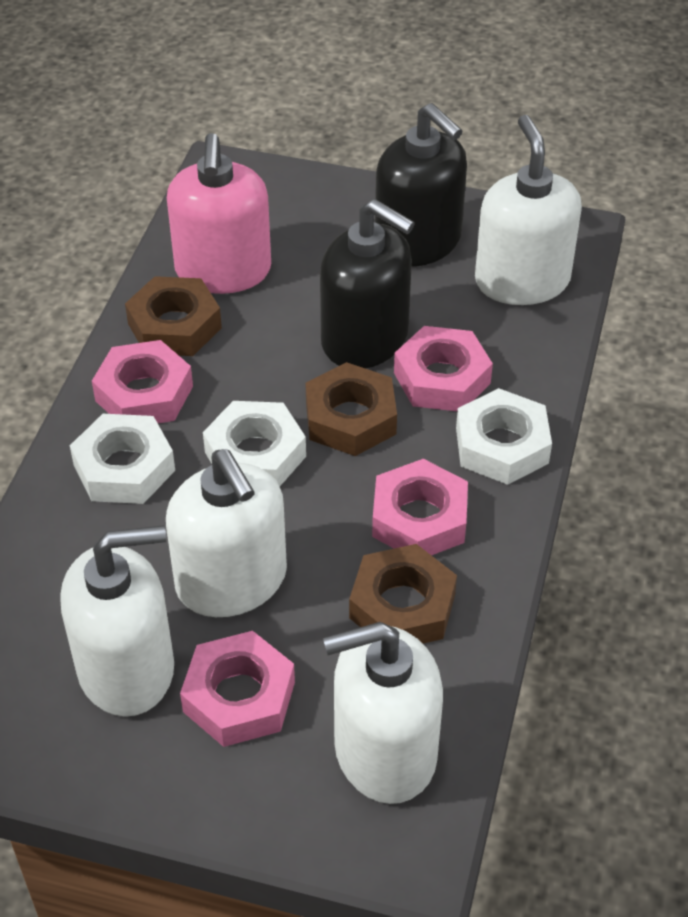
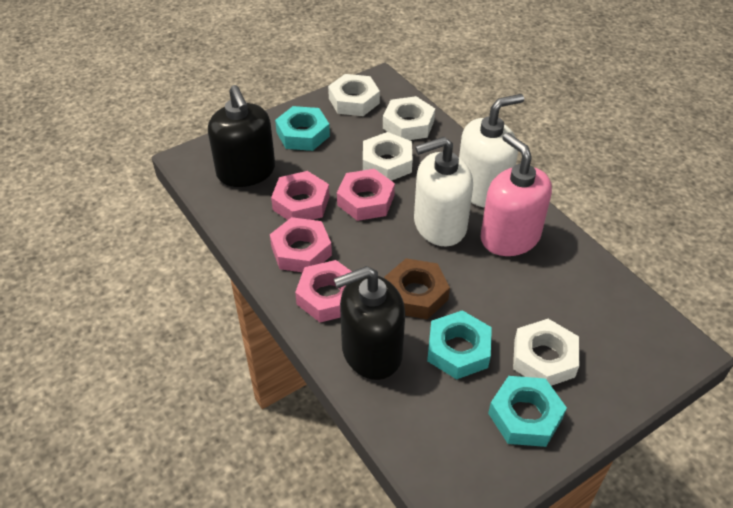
brown nut: [125,276,222,356] [305,362,397,456] [349,544,457,644] = 3 -> [384,258,450,320] = 1
turquoise nut: none = 0 -> [275,106,330,151] [427,310,492,379] [488,376,567,447] = 3
white nut: [70,414,175,504] [203,401,306,487] [456,388,552,485] = 3 -> [328,74,380,116] [363,132,413,181] [383,96,435,140] [513,319,579,386] = 4
white soap dispenser: [61,525,174,717] [166,449,287,617] [323,622,443,804] [475,115,582,305] = 4 -> [414,137,473,246] [459,94,524,208] = 2

